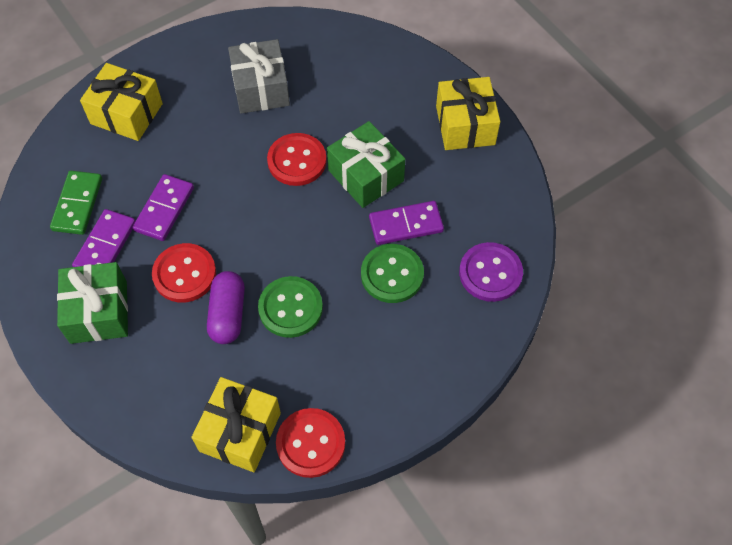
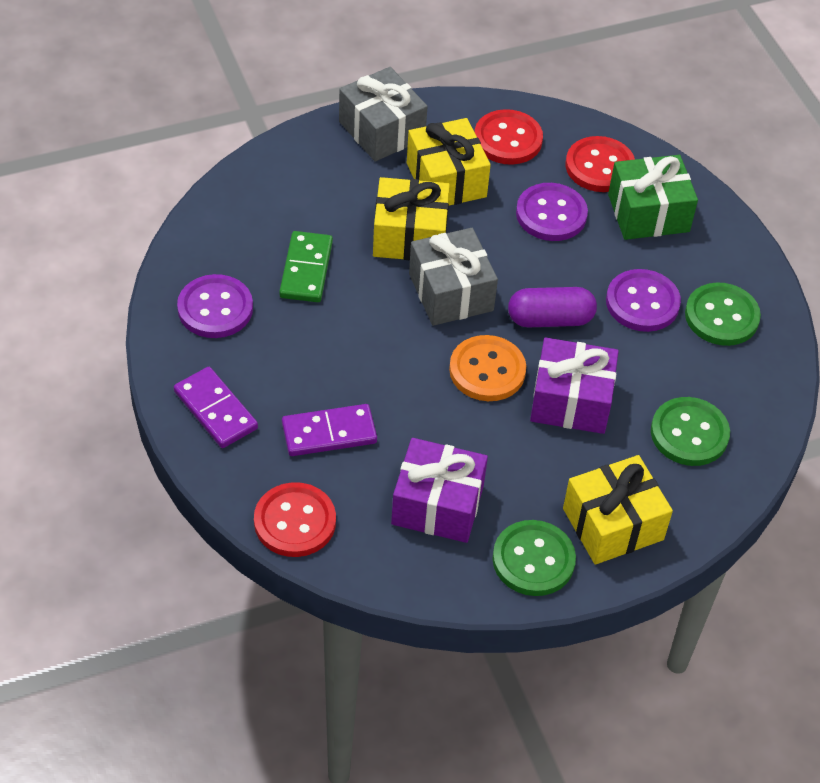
green button: [258,276,323,338] [361,244,424,303] = 2 -> [493,520,576,596] [651,397,730,466] [685,282,761,346] = 3
green gift: [57,262,128,344] [327,121,405,208] = 2 -> [608,155,698,240] = 1
grey gift: [228,39,290,114] = 1 -> [339,67,428,161] [409,228,498,326] = 2
orange button: none = 0 -> [449,335,526,401] = 1
purple button: [459,242,523,302] = 1 -> [177,274,253,338] [516,183,588,241] [606,269,681,332] = 3
purple domino: [72,209,135,267] [133,174,194,241] [369,201,444,245] = 3 -> [174,367,258,448] [282,404,377,456] = 2
purple gift: none = 0 -> [391,438,488,543] [530,338,619,434] = 2

